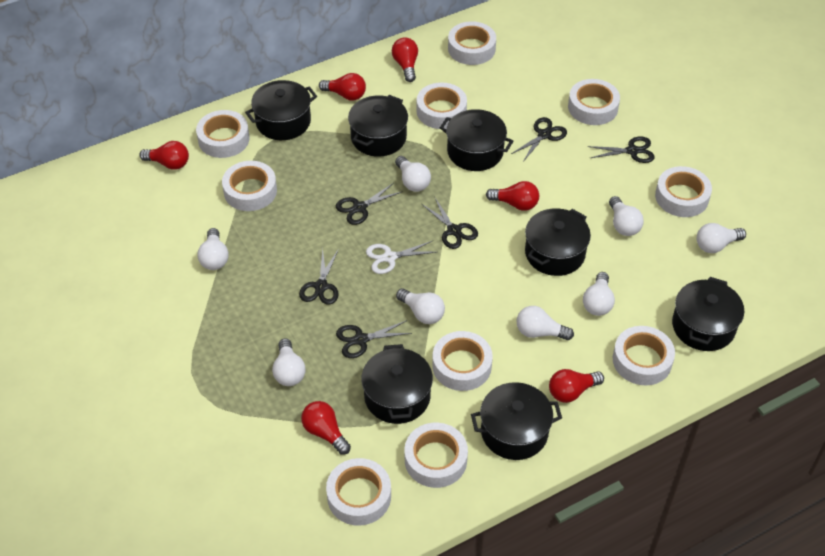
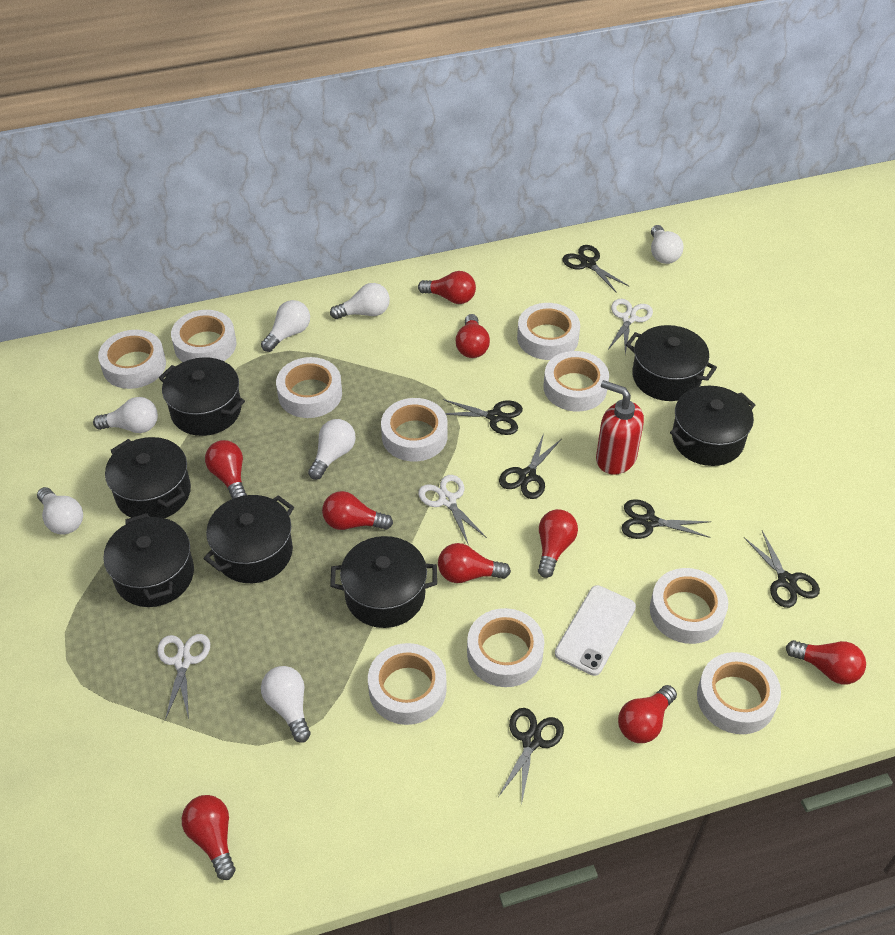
red light bulb: [140,141,189,170] [301,401,351,455] [319,73,366,101] [392,37,418,82] [486,181,539,211] [549,369,604,403] = 6 -> [182,795,235,880] [205,440,247,499] [322,491,393,530] [418,271,476,304] [438,543,511,583] [455,314,490,358] [538,509,578,578] [618,685,677,743] [786,640,866,685] = 9
red soap dispenser: none = 0 -> [596,380,644,475] = 1
white light bulb: [197,228,229,270] [272,338,306,386] [395,156,431,192] [396,288,445,324] [517,306,574,340] [583,272,615,316] [609,196,644,236] [697,223,746,253] = 8 -> [37,487,83,535] [93,397,158,433] [261,300,310,352] [261,666,311,743] [308,419,356,480] [330,283,390,319] [651,225,683,264] = 7
white phone: none = 0 -> [555,585,636,676] = 1
white scissors: [366,241,436,274] = 1 -> [157,634,210,720] [418,475,487,546] [608,299,653,355] = 3

